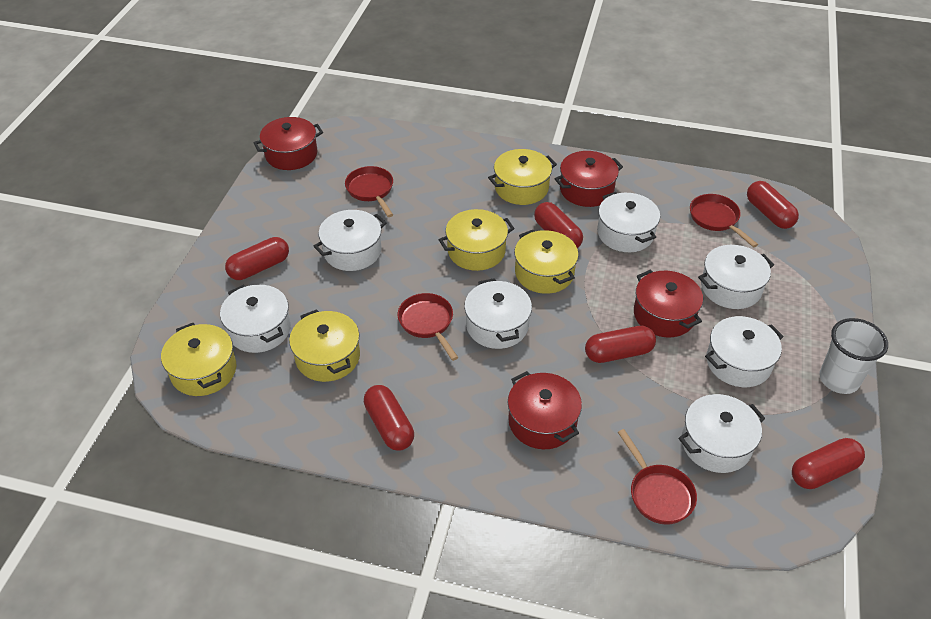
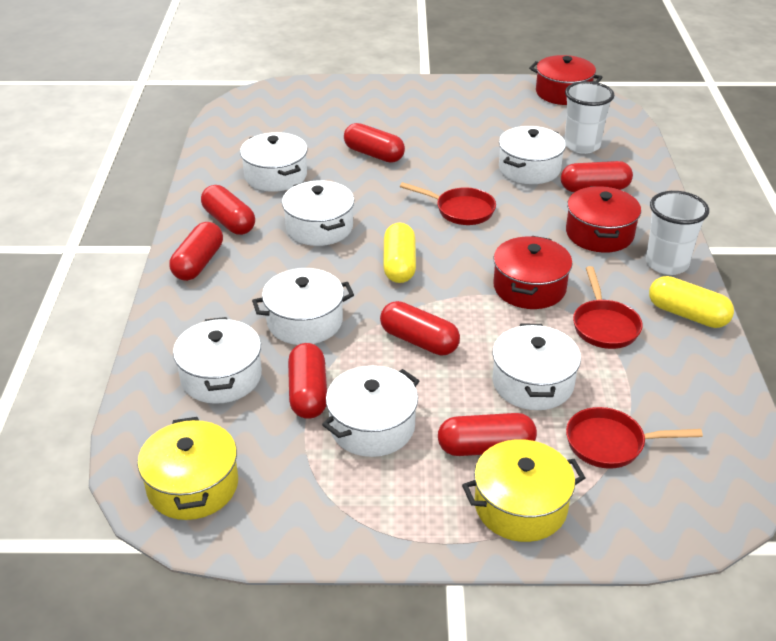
red capsule: [225,237,289,280] [364,385,414,451] [534,202,583,248] [585,326,656,363] [747,181,799,229] [792,438,865,489] = 6 -> [170,222,223,281] [201,185,255,235] [288,343,327,419] [344,123,405,163] [380,301,460,356] [438,413,537,456] [561,161,633,192] = 7
red pan: [345,166,393,217] [398,293,458,361] [618,429,697,524] [690,194,758,247] = 4 -> [400,182,496,225] [566,407,703,469] [573,266,643,349] = 3
red pot: [253,117,323,170] [508,371,582,449] [554,151,623,207] [634,270,703,337] = 4 -> [493,236,572,309] [529,55,603,105] [566,186,641,253] = 3
white cup: [819,318,888,394] = 1 -> [565,81,614,154] [646,191,709,275] = 2
yellow capsule: none = 0 -> [383,223,416,283] [649,276,734,328] = 2
yellow pot: [161,323,236,396] [289,309,360,382] [439,209,515,271] [488,149,557,205] [514,230,579,294] = 5 -> [137,417,238,520] [462,439,585,542] = 2

